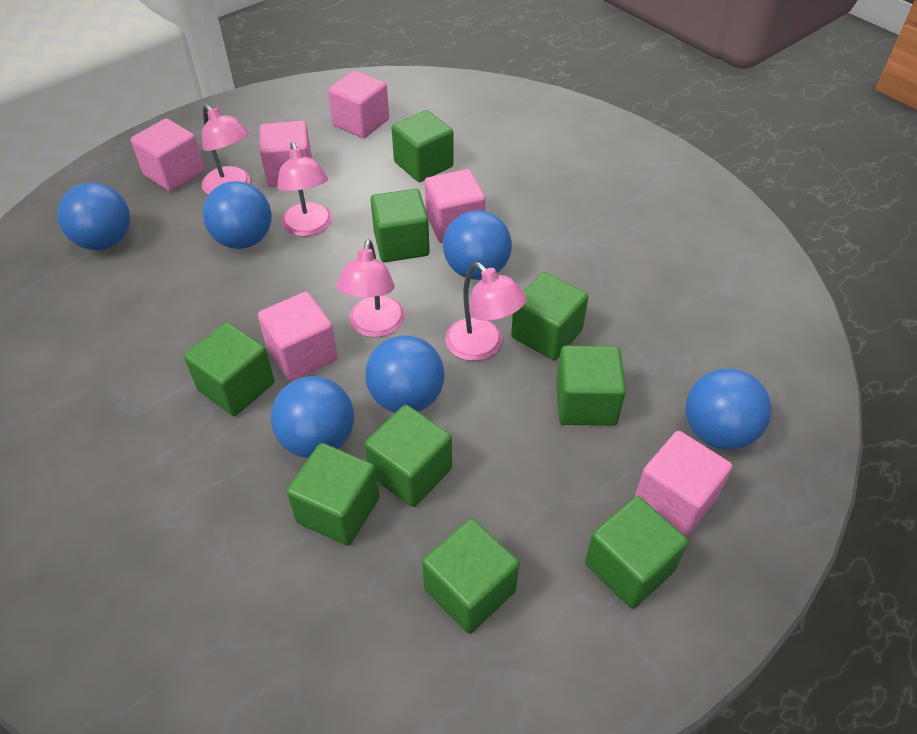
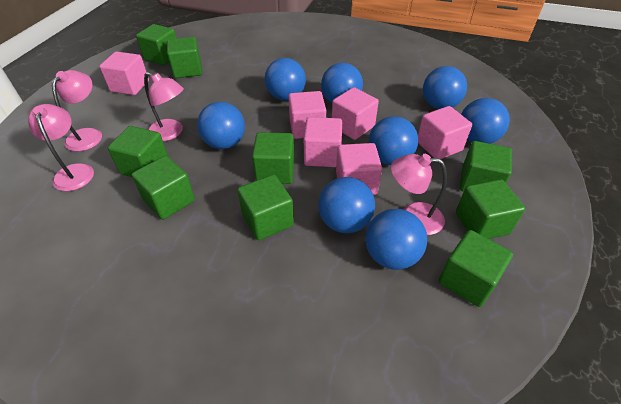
blue ball: [57,182,130,250] [203,181,272,249] [271,376,354,458] [366,335,444,413] [443,210,512,280] [686,368,772,450] = 6 -> [197,102,245,149] [265,58,306,101] [318,177,375,233] [321,63,363,103] [365,209,427,270] [369,116,418,165] [423,66,467,109] [461,98,510,144] = 8

